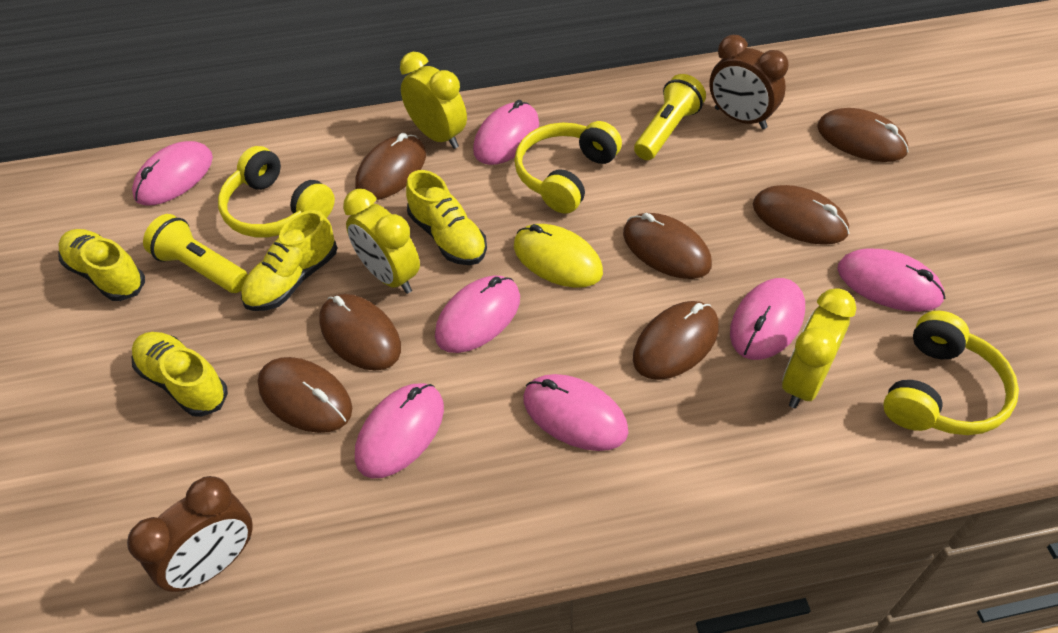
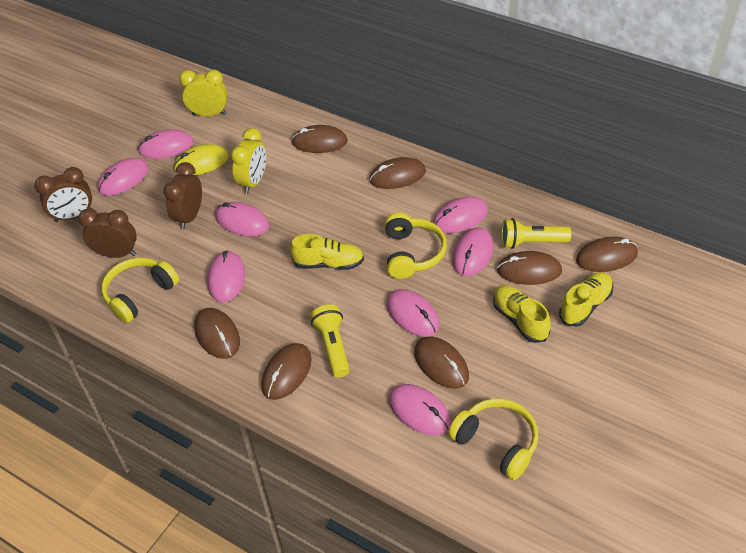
brown clock: [127,476,253,592] [709,35,788,129] = 2 -> [34,167,93,222] [78,208,137,258] [164,162,202,230] = 3
pink mouse: [132,141,213,205] [355,383,444,479] [435,276,520,353] [473,100,539,165] [523,374,628,451] [730,278,805,360] [837,248,945,312] = 7 -> [98,158,149,196] [138,129,194,159] [207,250,245,303] [215,202,269,236] [386,289,440,337] [389,384,451,435] [433,197,488,233] [452,227,493,276] = 8
yellow clock: [343,189,420,294] [400,52,467,149] [782,288,856,408] = 3 -> [179,69,228,116] [231,128,266,194] = 2
yellow shoe: [58,229,145,301] [131,332,228,417] [241,210,337,311] [406,170,487,265] = 4 -> [290,234,364,270] [493,285,551,343] [559,272,614,327] = 3

